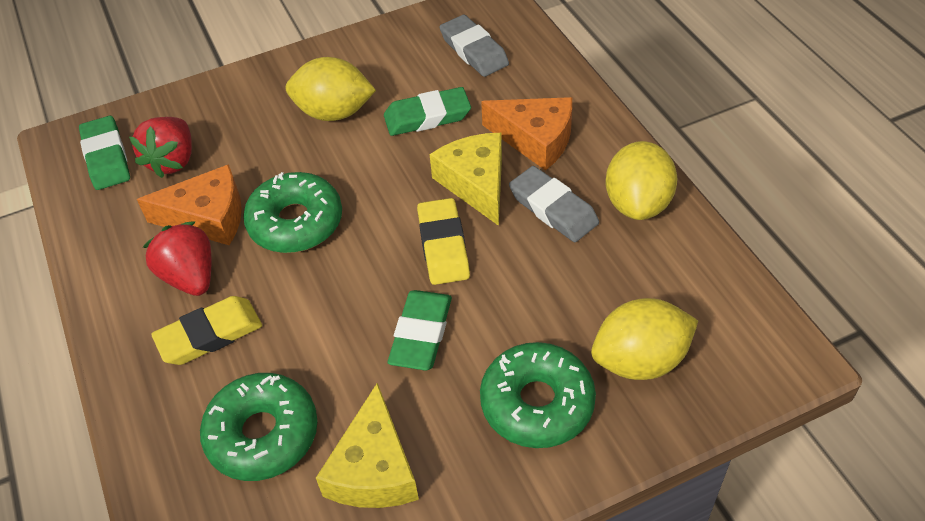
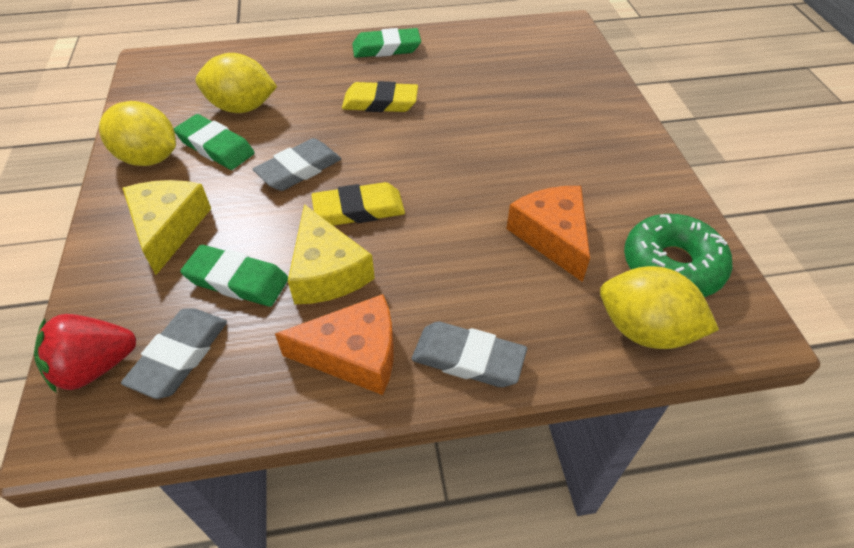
green donut: [200,373,318,481] [243,172,342,253] [480,342,596,448] = 3 -> [624,214,732,297] = 1
grey eraser: [440,15,509,77] [509,166,599,242] = 2 -> [121,308,227,399] [253,138,341,191] [412,322,527,387] = 3
red strawberry: [129,117,192,178] [143,221,211,296] = 2 -> [34,314,136,392] = 1

